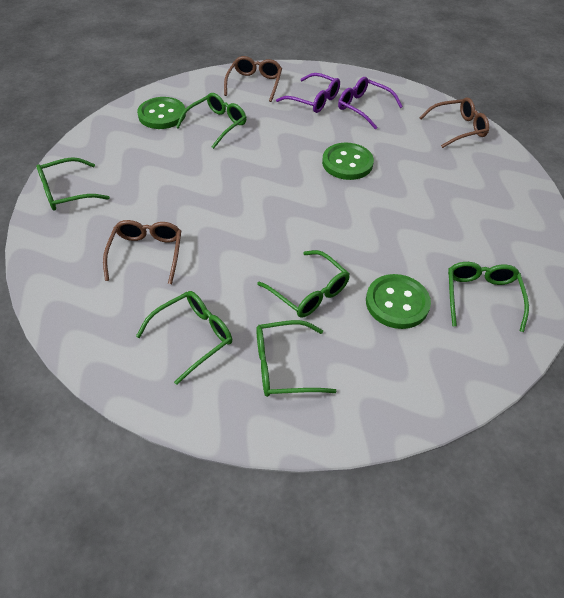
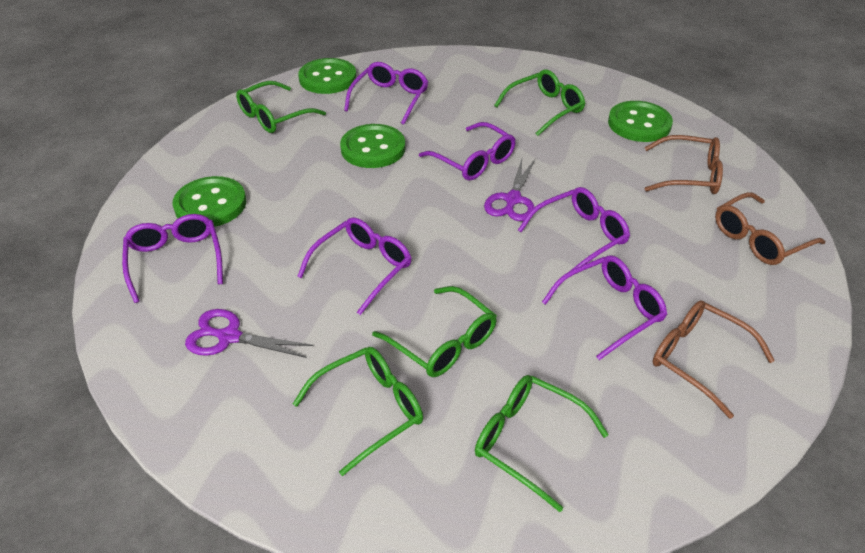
green button: [137,97,186,129] [322,143,374,180] [366,274,431,329] = 3 -> [172,176,246,227] [298,58,356,94] [340,124,405,168] [608,101,673,142] = 4
green glasses: [36,157,110,210] [136,291,232,385] [176,93,246,149] [256,320,337,397] [257,250,350,317] [448,262,529,332] = 6 -> [236,81,326,133] [293,347,423,476] [372,286,497,377] [475,375,609,512] [494,70,585,136] = 5
purple glasses: [276,73,340,113] [338,77,403,130] = 2 -> [122,214,223,303] [297,217,411,315] [344,62,428,125] [419,122,516,180] [518,187,630,272] [542,255,667,360] = 6
purple scissors: none = 0 -> [185,309,313,358] [484,159,535,221] = 2

